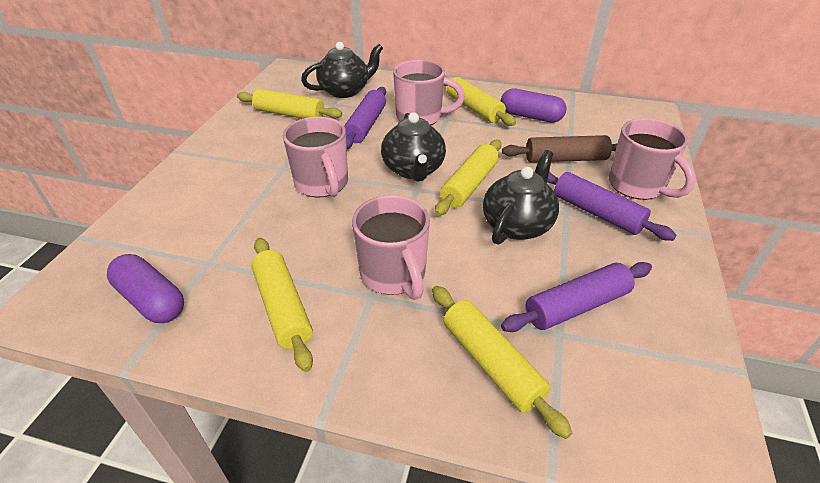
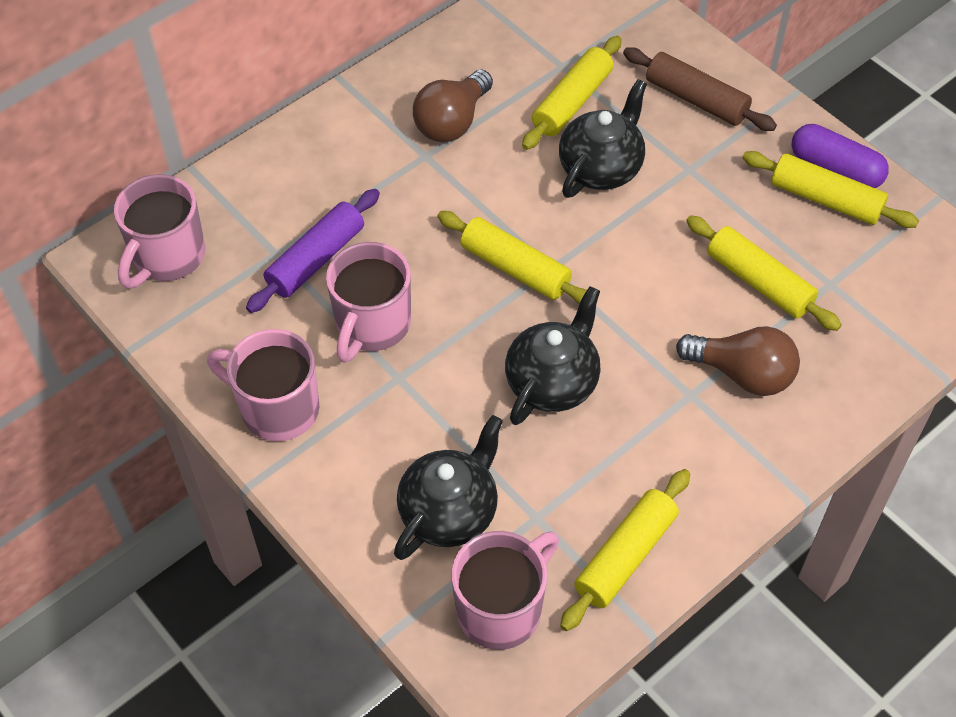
brown light bulb: none = 0 -> [413,70,493,142] [676,326,800,396] = 2
purple capsule: [107,254,184,323] [501,88,567,123] = 2 -> [792,124,889,188] = 1
purple rolling pin: [344,87,386,149] [501,262,652,332] [547,172,677,241] = 3 -> [246,189,380,313] = 1

